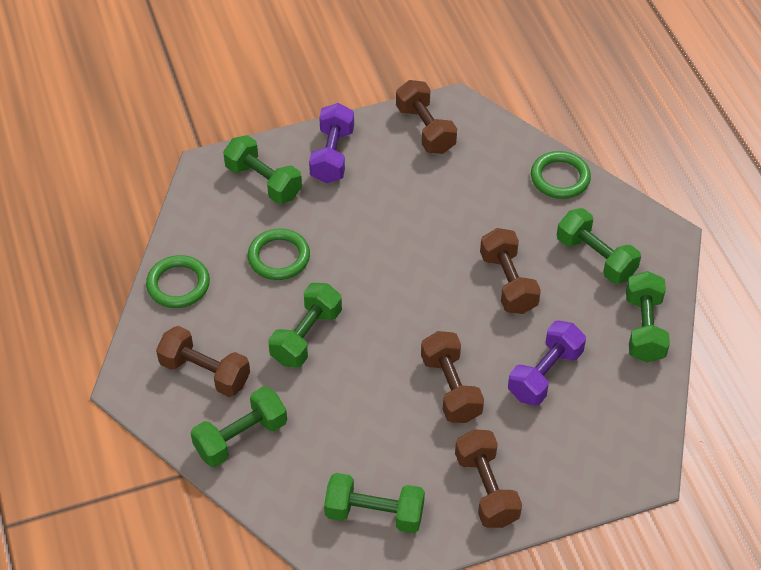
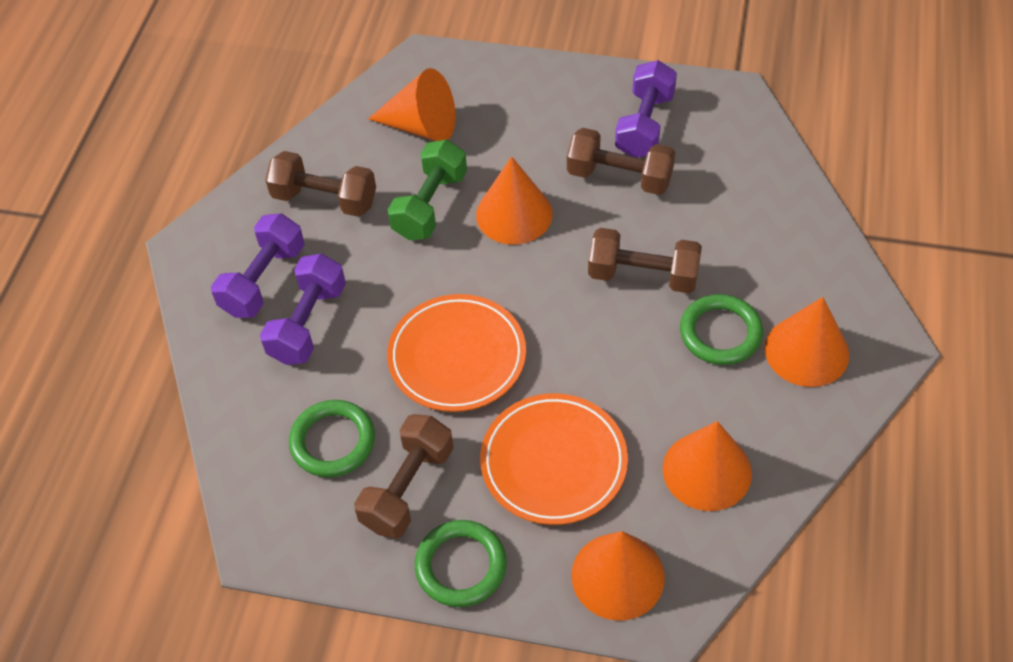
brown dumbbell: [156,326,250,397] [396,80,457,154] [421,331,484,423] [455,429,522,528] [480,228,541,314] = 5 -> [265,151,376,217] [354,414,454,538] [567,128,675,195] [588,228,702,293] = 4
green dumbbell: [191,386,287,467] [223,135,302,204] [268,283,342,368] [324,473,425,533] [557,208,641,284] [626,271,670,363] = 6 -> [387,139,467,240] = 1
orange cone: none = 0 -> [368,68,456,141] [476,156,553,245] [571,531,665,621] [663,421,752,511] [764,297,849,387] = 5
orange plate: none = 0 -> [387,294,526,412] [480,393,628,525] = 2
purple dumbbell: [309,103,354,183] [508,321,586,406] = 2 -> [211,213,304,318] [260,254,346,365] [615,60,677,158] = 3

